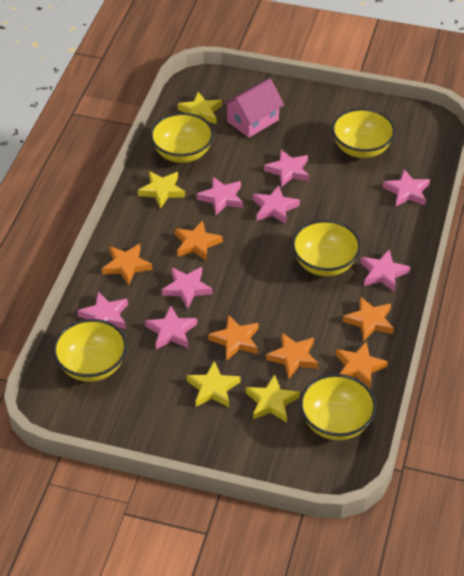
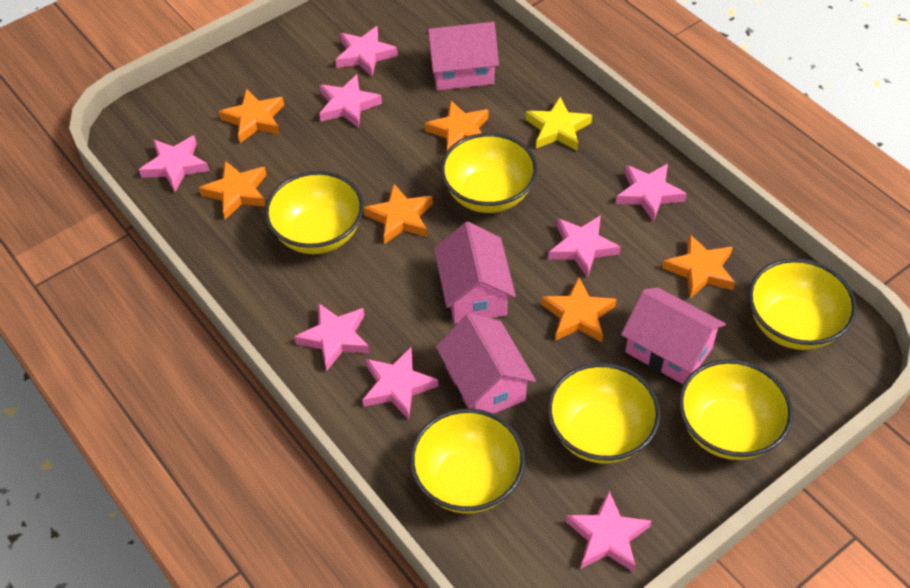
pink house: [222,78,284,138] = 1 -> [426,22,499,91] [434,222,516,324] [436,313,536,414] [621,287,726,384] = 4
yellow bowl: [53,319,127,382] [150,113,214,163] [292,220,361,276] [300,374,376,440] [332,108,395,158] = 5 -> [265,171,364,254] [410,408,525,514] [441,133,538,213] [547,363,661,464] [679,359,793,460] [748,258,857,350] = 6
yellow star: [138,171,185,209] [178,92,222,124] [187,361,240,407] [246,374,300,422] = 4 -> [526,97,592,151] = 1

